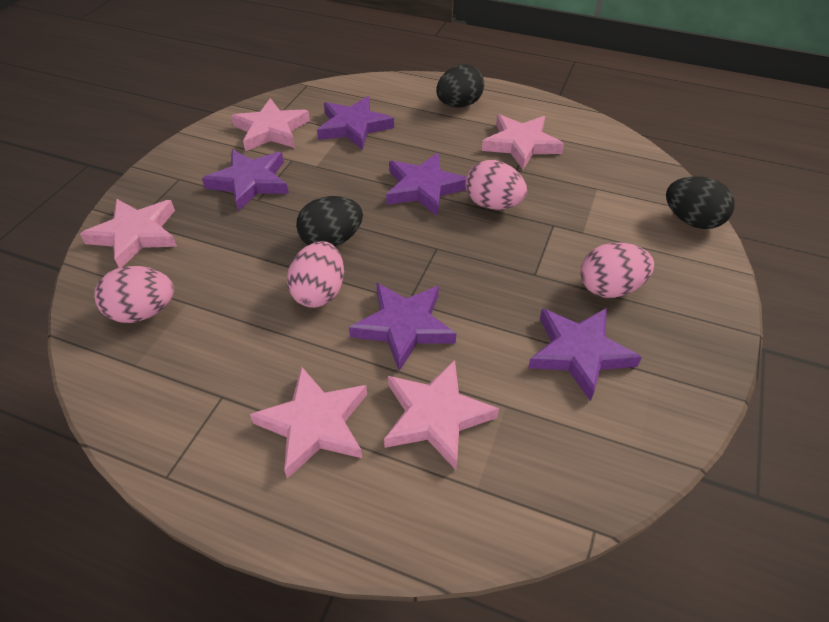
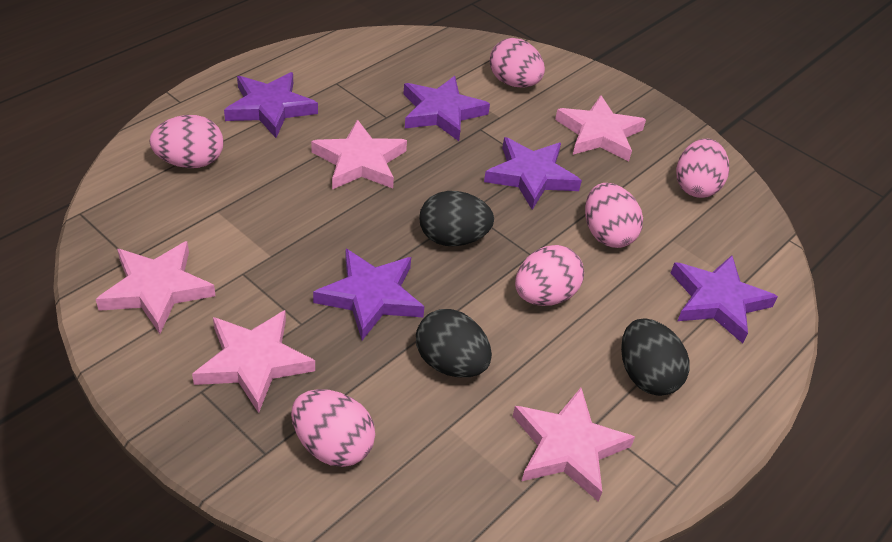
pink egg: [95,266,174,323] [287,241,344,308] [465,160,527,210] [580,243,654,298] = 4 -> [149,115,224,168] [291,389,375,467] [490,38,545,88] [515,245,584,306] [585,183,643,248] [676,138,729,198] = 6

